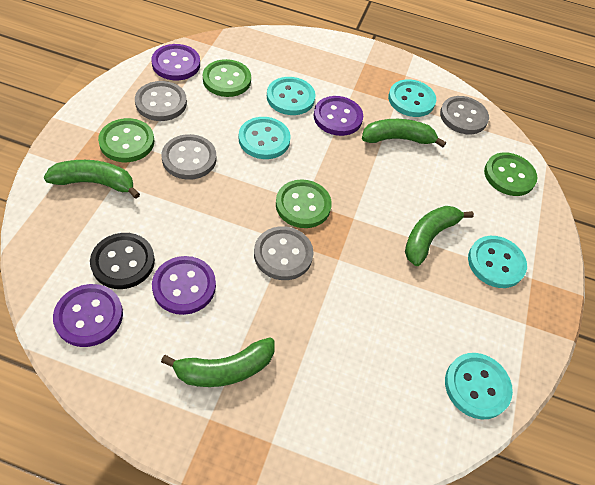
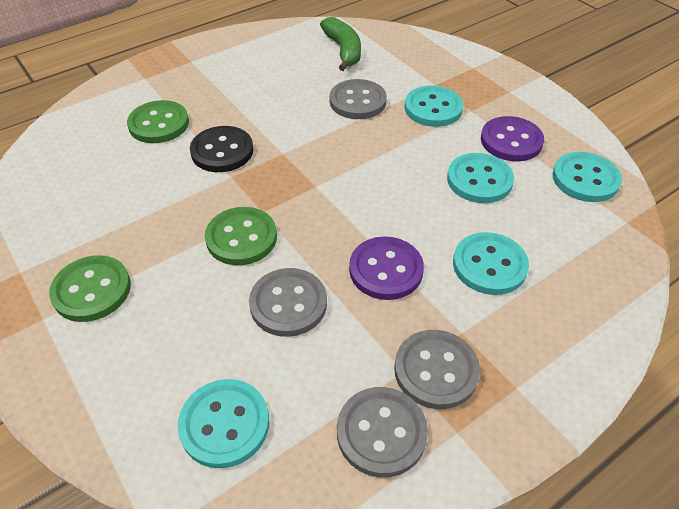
green banana: [44,160,140,199] [161,338,275,387] [362,119,446,147] [405,206,474,266] = 4 -> [320,17,361,71] = 1
green button: [98,118,154,162] [203,59,251,97] [276,179,332,228] [484,152,537,196] = 4 -> [49,255,131,322] [127,100,189,143] [205,207,277,265] = 3
purple button: [53,284,123,347] [151,44,200,80] [152,256,216,315] [314,96,363,136] = 4 -> [349,236,424,300] [481,116,544,161] = 2

